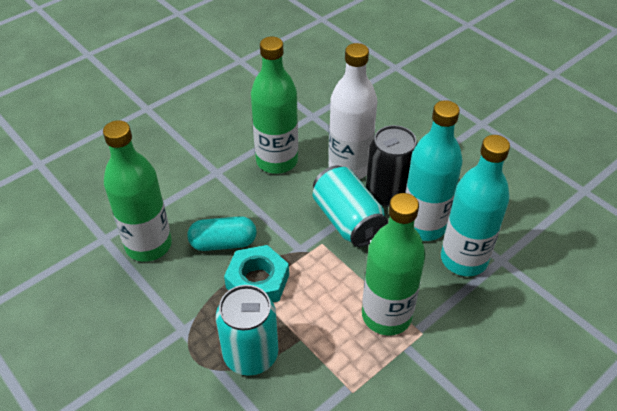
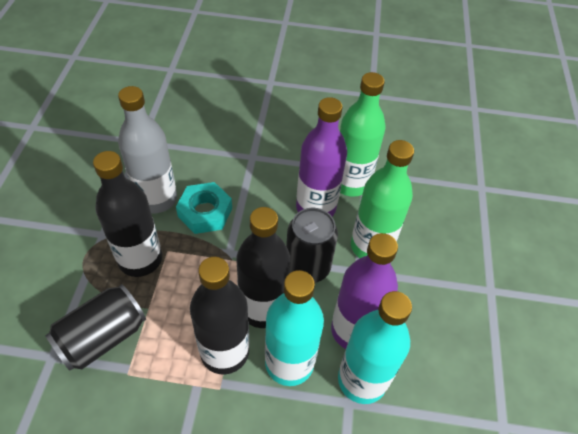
black bottle: none = 0 -> [93,151,162,277] [190,257,249,374] [236,207,290,328] = 3
black can: [366,125,417,207] = 1 -> [45,284,146,371] [286,208,338,283] = 2
green bottle: [103,120,172,262] [251,37,298,174] [362,193,426,335] = 3 -> [340,72,386,197] [351,140,414,258] = 2
grey bottle: none = 0 -> [118,86,177,213] = 1
purple bottle: none = 0 -> [296,97,347,216] [331,233,398,349] = 2
turquoise can: [216,285,279,376] [313,166,388,247] = 2 -> none = 0
turquoise capsule: [187,216,257,251] = 1 -> none = 0
white bottle: [329,43,377,179] = 1 -> none = 0

